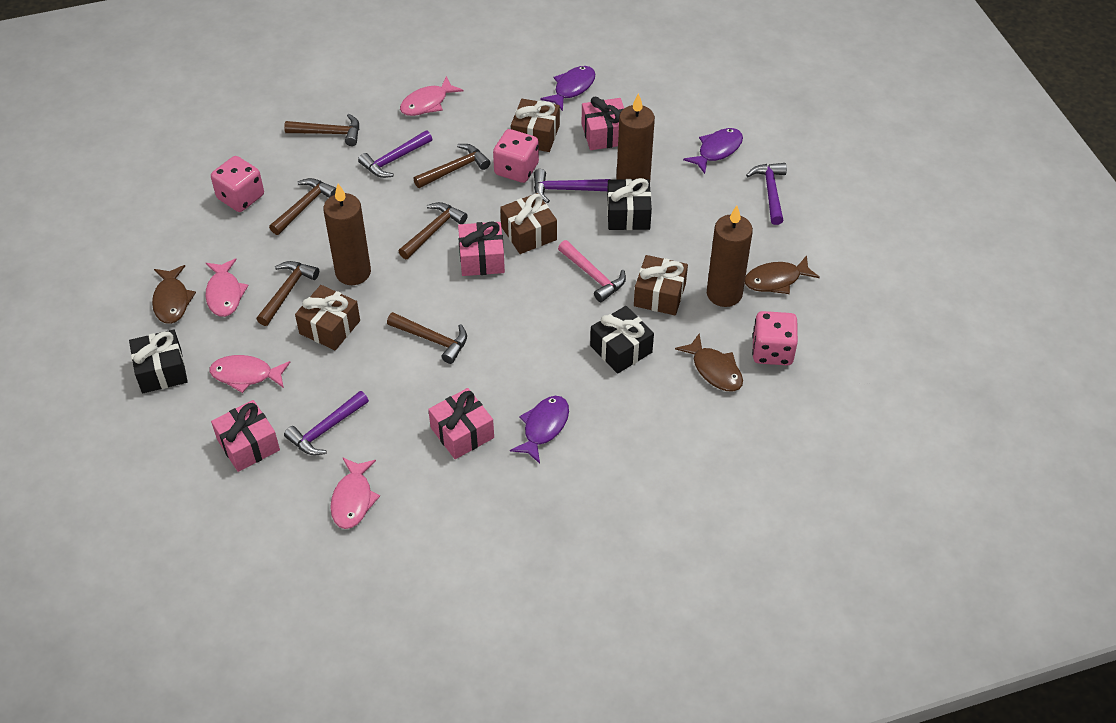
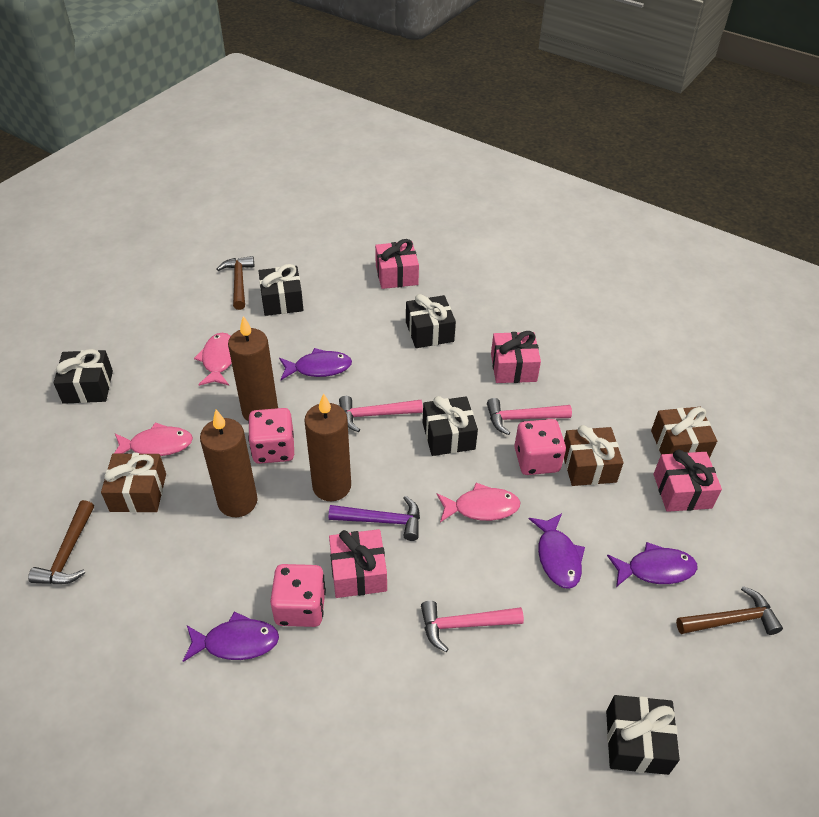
black gift: [129,329,188,393] [590,306,654,374] [607,178,652,230] = 3 -> [54,349,113,404] [259,264,304,316] [406,294,456,348] [423,396,478,456] [606,695,680,775] = 5
brown fish: [152,265,196,324] [675,333,743,392] [745,256,820,294] = 3 -> none = 0
brown gift: [295,285,360,350] [500,193,557,254] [511,99,560,152] [634,255,688,315] = 4 -> [101,453,166,513] [564,425,623,486] [651,407,717,458] = 3
brown hammer: [257,261,319,326] [269,178,336,235] [284,114,359,146] [387,312,467,364] [398,202,468,259] [413,144,491,188] = 6 -> [28,500,94,584] [217,256,255,310] [676,586,783,635] = 3
pink fish: [205,258,249,317] [210,355,290,393] [330,457,380,529] [400,76,464,116] = 4 -> [114,422,193,456] [194,333,232,386] [437,483,520,523] = 3
pink hammer: [558,240,626,302] = 1 -> [339,396,423,432] [421,601,524,652] [487,398,572,435] = 3
purple fish: [510,396,569,464] [540,66,595,111] [683,128,743,174] = 3 -> [183,612,279,662] [279,348,352,380] [529,513,585,589] [607,542,698,587] = 4
purple hammer: [284,391,369,455] [358,130,432,178] [534,169,611,203] [746,163,787,225] = 4 -> [329,496,420,541] = 1

